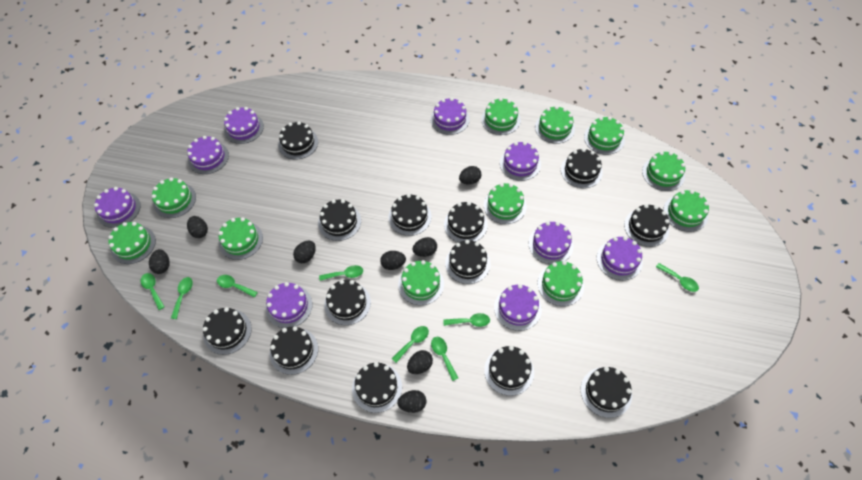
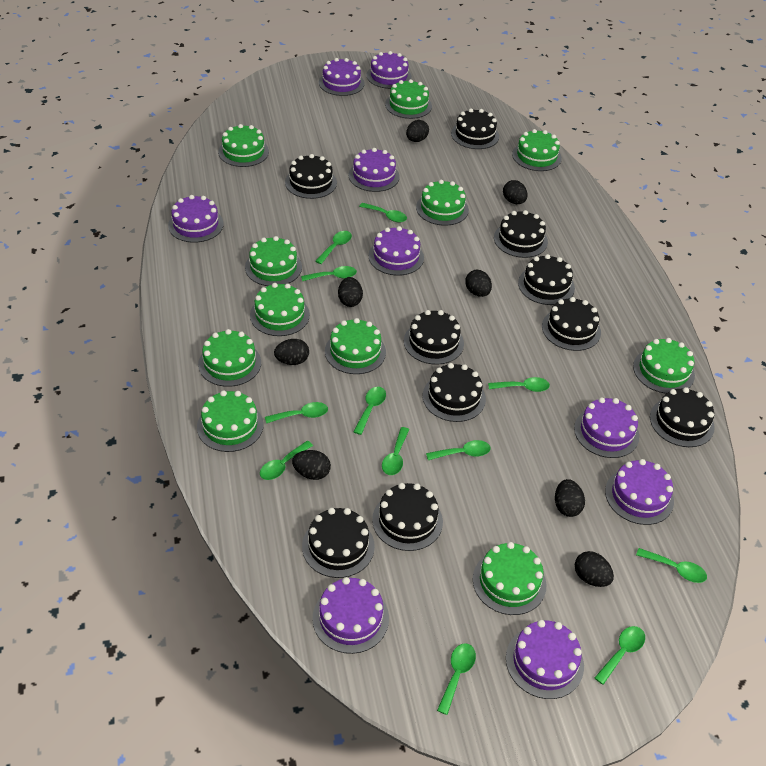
black cake: [202,307,252,355] [270,326,318,375] [278,122,318,159] [318,199,361,241] [324,280,371,325] [352,362,402,413] [388,194,431,236] [444,202,488,242] [445,240,490,284] [484,346,534,396] [561,148,603,188] [581,367,632,418] [624,204,670,247] = 13 -> [285,154,337,199] [302,508,375,578] [372,483,443,551] [404,310,464,365] [423,363,486,422] [451,108,499,149] [494,210,548,258] [518,254,575,305] [542,297,601,351] [650,387,715,447] = 10
green spoon: [141,273,165,310] [171,277,193,319] [217,275,258,298] [319,265,363,281] [392,326,429,363] [431,337,458,381] [443,313,490,327] [656,263,699,292] = 8 -> [260,441,313,480] [265,402,328,423] [301,266,357,281] [316,231,352,264] [353,387,386,435] [359,203,407,222] [382,427,409,475] [426,440,491,460] [437,643,476,715] [488,377,550,392] [595,626,645,685] [636,548,707,583] = 12

